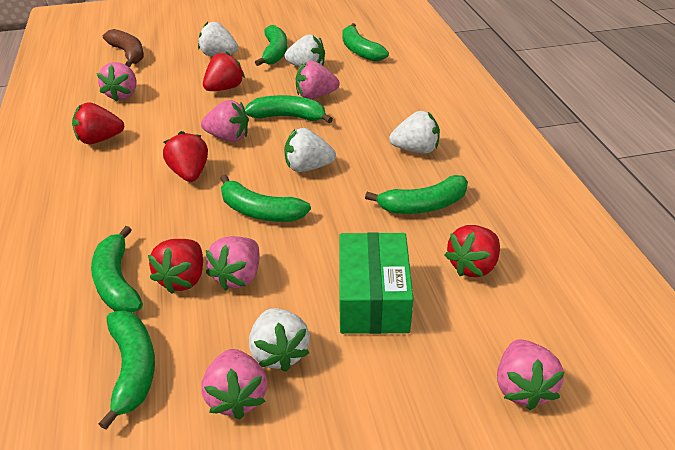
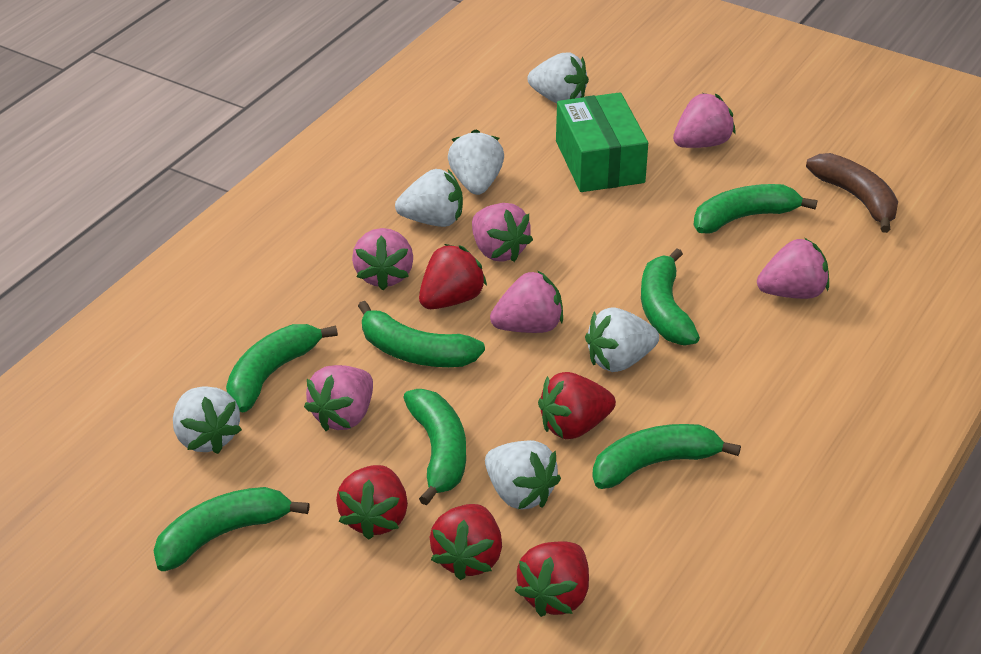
white strawberry: [198,22,238,56] [249,308,310,372] [284,128,336,172] [285,34,325,67] [389,111,440,154] = 5 -> [173,386,242,454] [395,169,463,227] [448,129,504,195] [485,440,561,509] [527,53,589,104] [585,307,659,372] = 6

